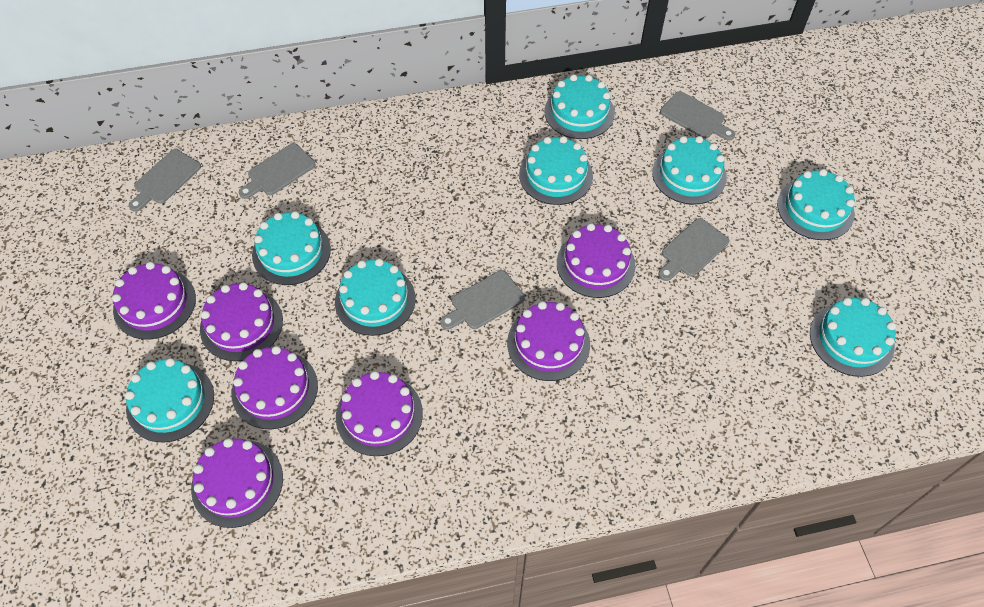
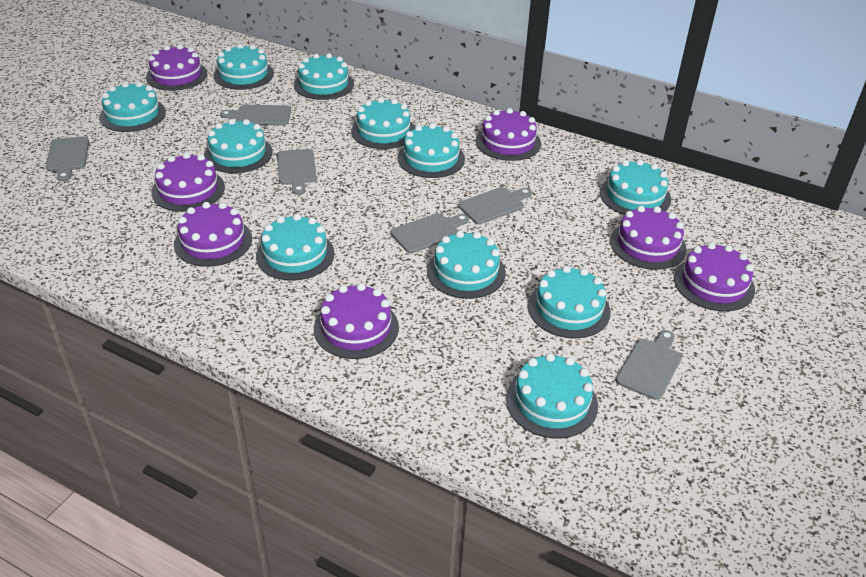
grey cutting board: [129,149,201,212] [239,143,316,199] [440,270,525,330] [659,218,729,281] [660,91,735,141] = 5 -> [46,137,89,181] [220,105,291,126] [277,149,317,195] [391,213,469,253] [458,187,532,224] [616,330,682,400] = 6
turquoise cake: [125,358,214,443] [252,211,331,285] [335,258,416,336] [519,136,593,205] [544,74,615,139] [652,136,727,205] [777,169,855,240] [810,297,896,377] = 8 -> [99,82,166,132] [204,119,273,173] [213,44,274,90] [256,214,334,281] [294,53,354,100] [351,97,415,149] [398,123,465,178] [427,231,506,299] [506,353,598,439] [528,266,611,338] [600,159,671,215] = 11

